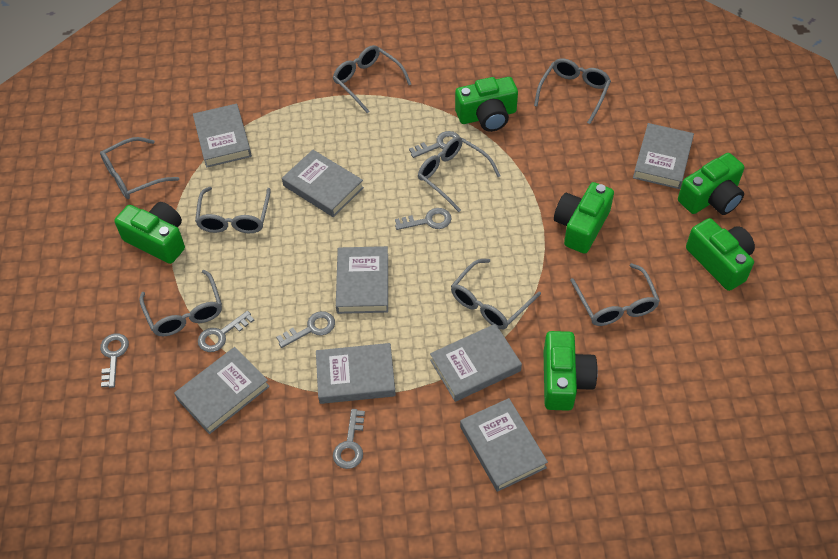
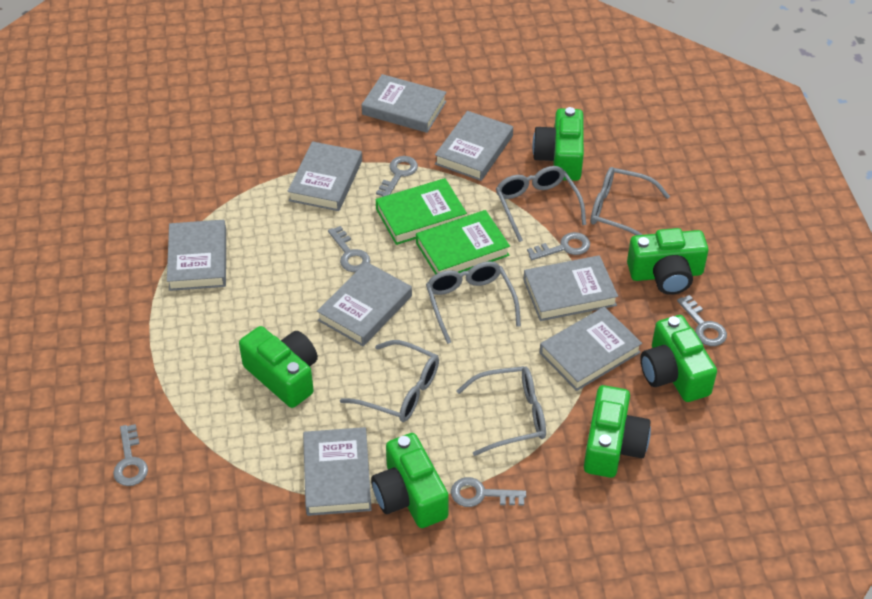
green book: none = 0 -> [376,178,467,245] [416,210,510,275] = 2
grey glasses: [100,137,179,199] [139,270,222,336] [195,187,271,233] [333,45,411,114] [418,136,501,212] [451,259,541,330] [534,58,611,124] [570,263,660,326] = 8 -> [340,340,439,422] [426,261,521,344] [456,366,546,456] [496,166,586,242] [590,167,670,235] = 5

